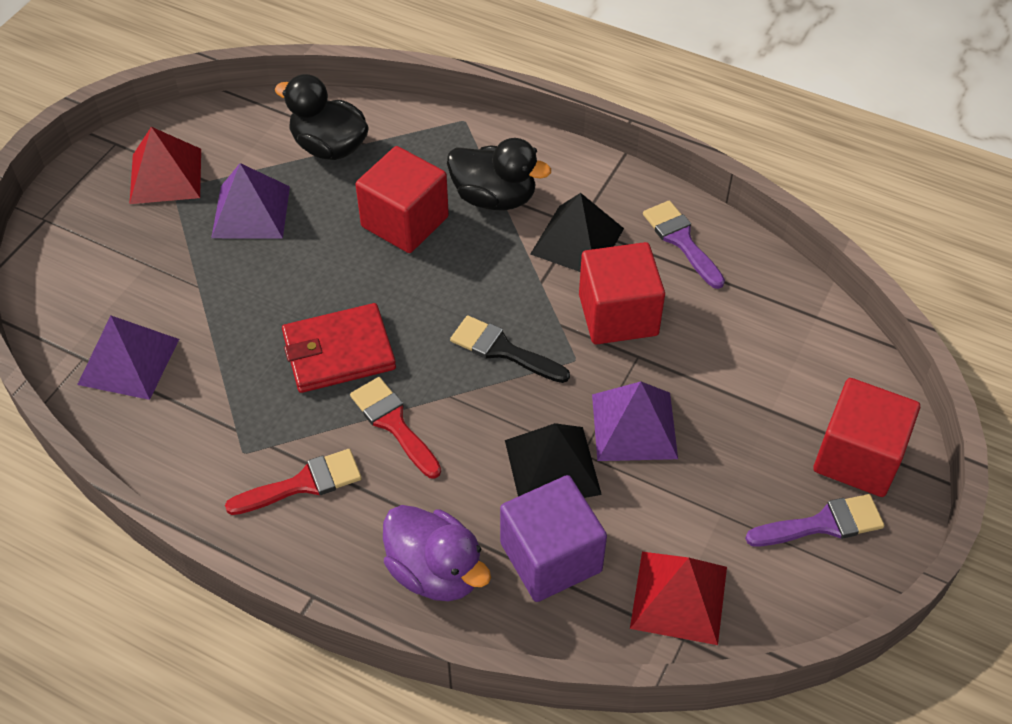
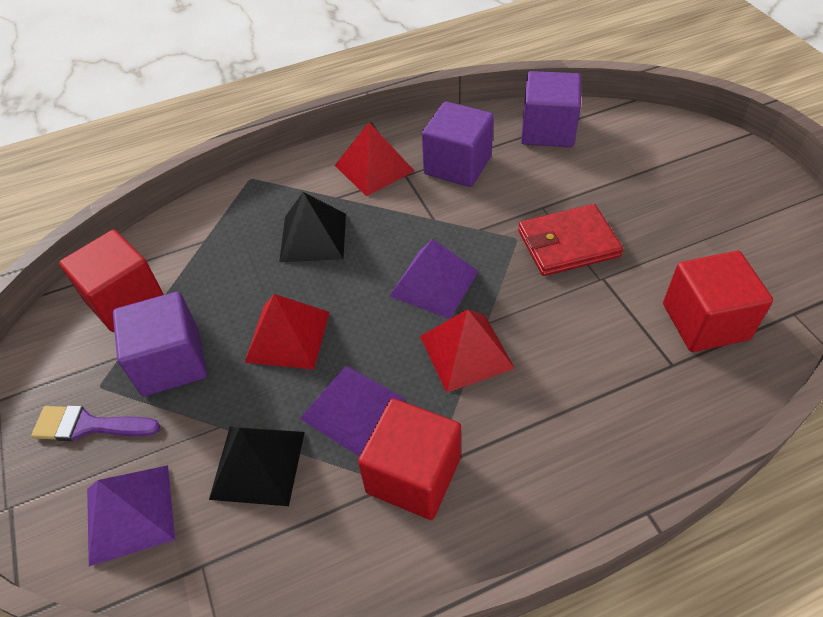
black brush: [450,315,570,383] = 1 -> none = 0
black duck: [275,74,369,160] [447,138,551,210] = 2 -> none = 0
purple brush: [643,201,725,289] [745,494,884,547] = 2 -> [31,405,161,441] = 1
purple cube: [500,475,607,602] = 1 -> [113,292,207,396] [422,101,494,187] [521,71,581,147] = 3
purple duck: [383,505,491,601] = 1 -> none = 0
red brush: [225,449,362,515] [350,377,441,479] = 2 -> none = 0
red pyramid: [129,127,201,204] [630,552,727,645] = 2 -> [244,294,330,369] [335,122,414,197] [420,309,515,393] = 3

